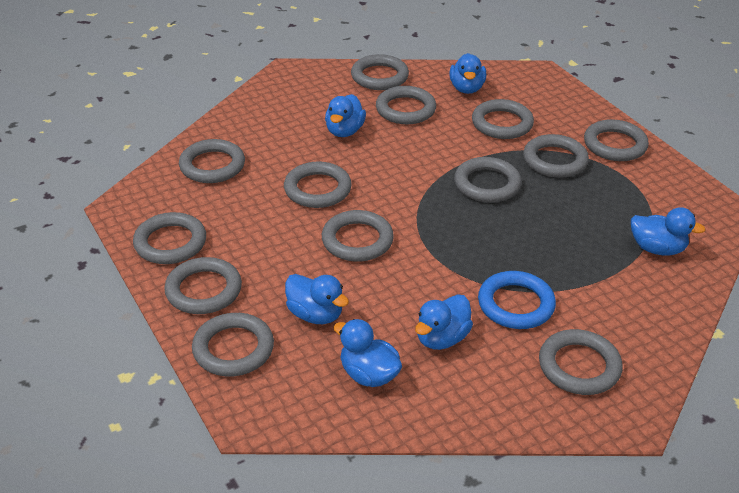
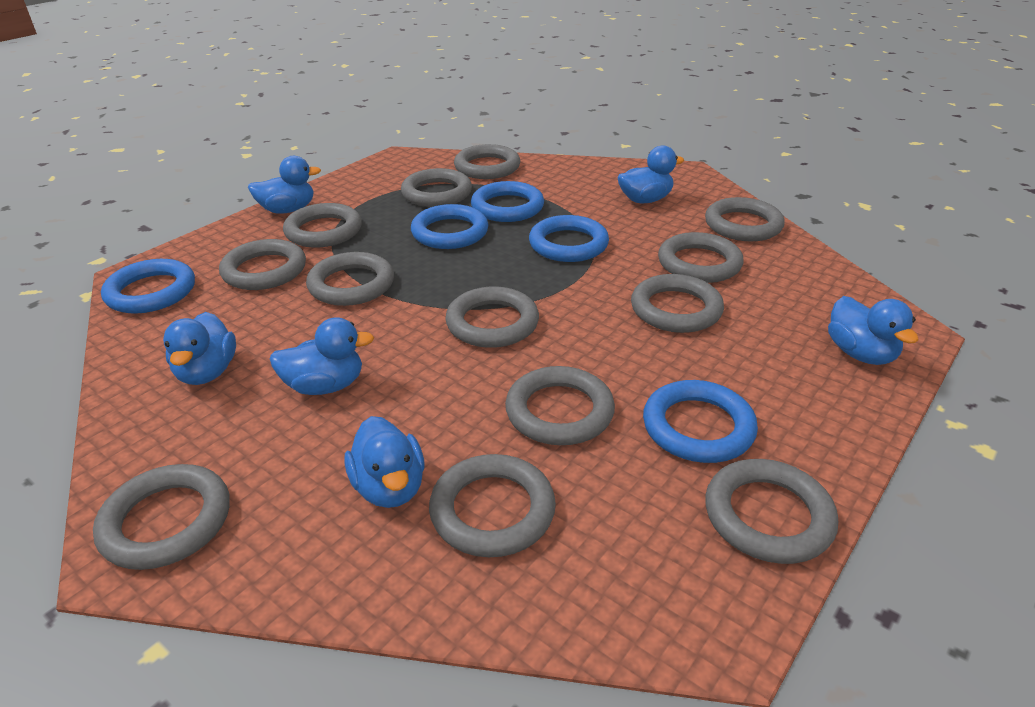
blue ring: [478,271,556,329] = 1 -> [101,259,195,314] [411,204,488,249] [471,181,544,222] [529,215,609,262] [643,380,758,463] = 5

